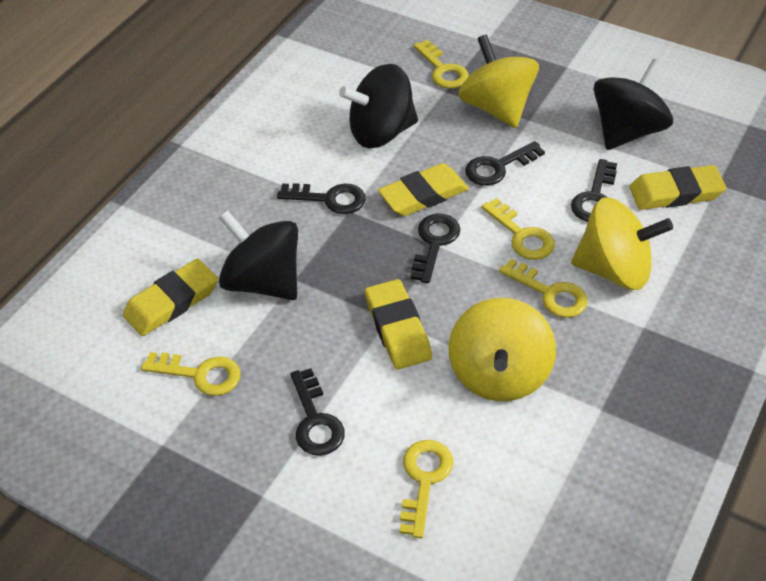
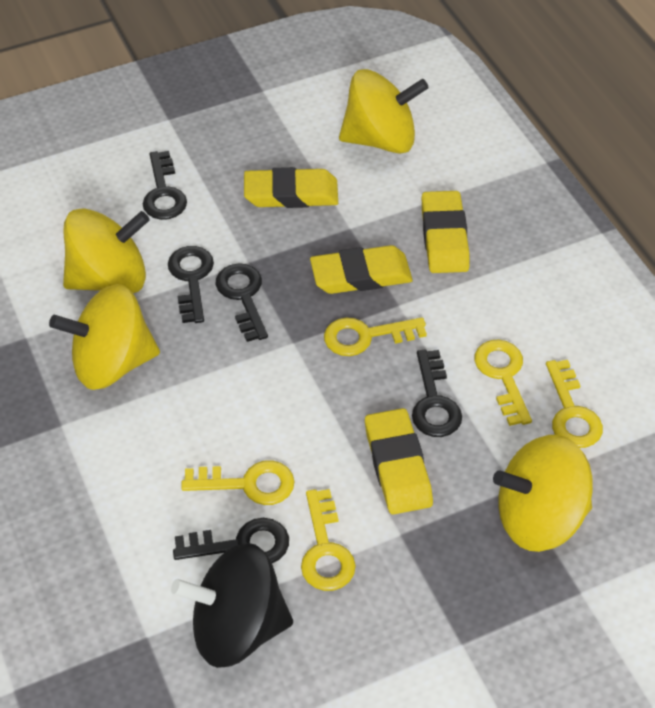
black spinning top: [219,210,298,300] [339,64,418,148] [594,59,673,150] = 3 -> [171,543,293,668] = 1
yellow spinning top: [449,298,556,401] [458,34,539,128] [571,197,673,290] = 3 -> [49,284,160,390] [63,208,150,293] [339,69,429,154] [493,435,593,552] = 4

